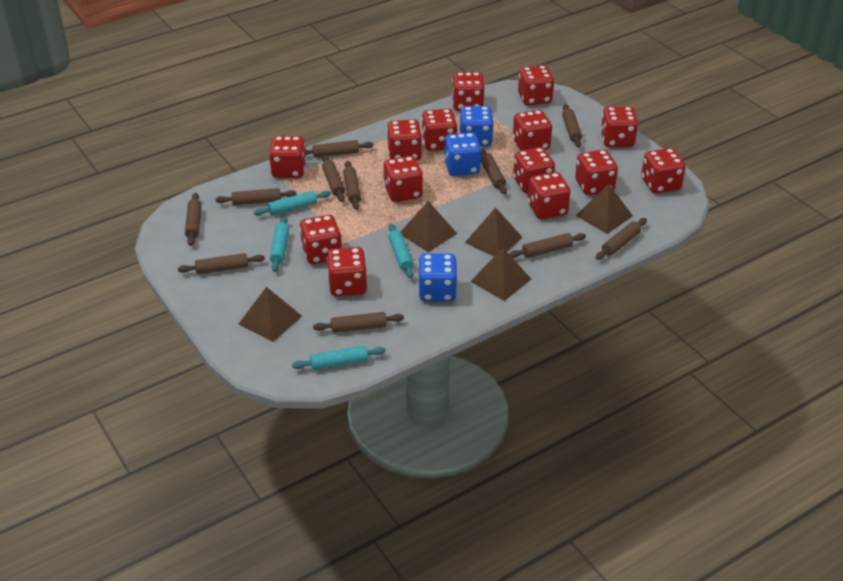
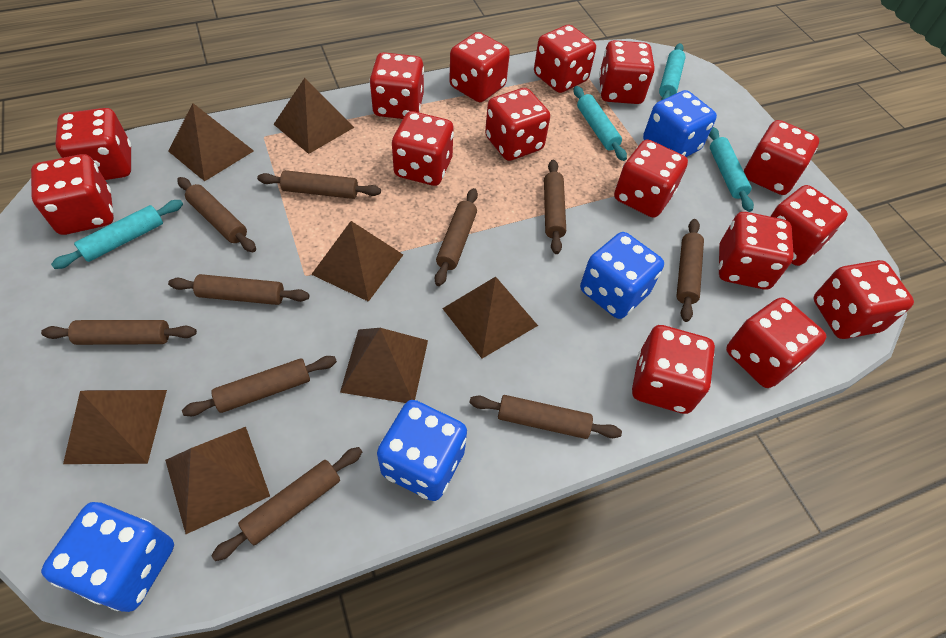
blue dice: [418,254,458,302] [444,132,482,176] [460,106,494,147] = 3 -> [41,502,174,612] [377,400,467,501] [580,232,664,319] [643,90,717,157] = 4
brown pyramid: [239,287,302,342] [401,201,457,252] [465,207,523,256] [470,248,531,301] [576,184,633,234] = 5 -> [63,390,167,464] [165,427,270,534] [168,103,254,181] [274,78,354,154] [311,221,403,302] [340,328,428,403] [442,277,538,358] = 7
brown rolling pin: [178,253,265,274] [185,193,201,246] [216,188,297,205] [305,140,374,158] [313,312,404,333] [322,155,345,202] [343,161,361,210] [481,148,507,194] [509,233,586,258] [562,104,582,147] [596,218,647,260] = 11 -> [41,320,197,345] [168,274,309,305] [177,177,256,252] [182,356,337,416] [211,447,362,561] [257,170,381,199] [435,188,478,286] [469,395,622,439] [544,160,566,254] [677,219,704,322] = 10
red dice: [269,136,306,178] [300,215,342,264] [327,247,367,296] [384,156,423,202] [387,119,422,161] [422,109,457,151] [452,72,484,111] [513,110,552,151] [513,147,555,193] [518,65,554,106] [528,172,570,219] [575,150,618,195] [601,107,638,147] [641,148,686,193] = 14 -> [31,154,114,235] [55,108,131,180] [370,52,424,119] [392,111,454,186] [449,32,510,102] [485,88,550,161] [534,25,596,93] [599,40,655,104] [614,139,688,218] [632,325,715,414] [719,212,794,290] [726,297,827,388] [744,120,819,195] [770,185,848,266] [814,260,914,339] = 15

